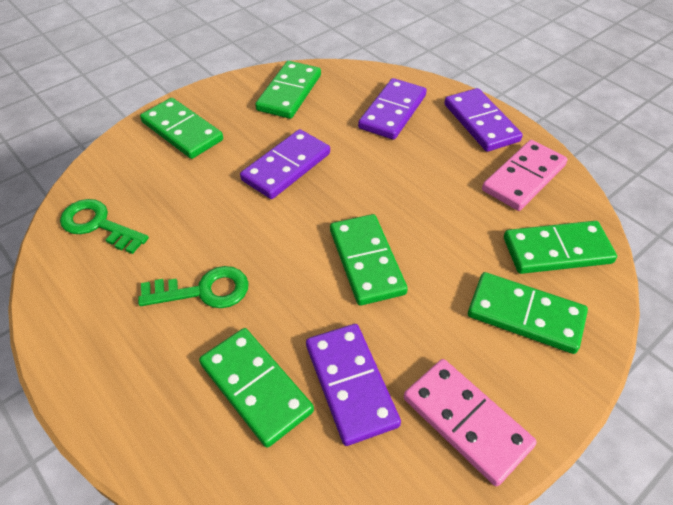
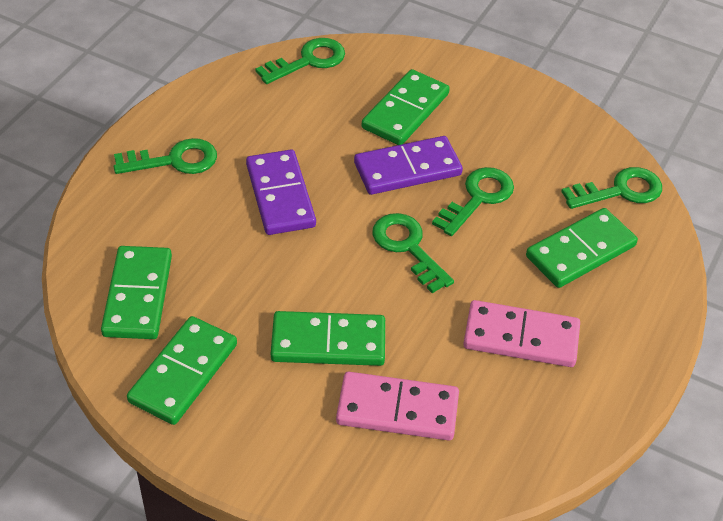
green domino: [140,98,223,159] [199,328,314,448] [255,61,321,119] [330,214,408,306] [468,272,588,354] [504,221,617,274] = 6 -> [101,246,172,339] [127,316,237,425] [271,311,385,366] [362,69,450,145] [526,208,638,288] = 5
green key: [60,199,149,254] [138,266,249,308] = 2 -> [114,138,217,174] [255,38,345,84] [372,213,454,293] [432,167,514,236] [561,167,662,209] = 5
purple domino: [240,129,330,199] [306,324,401,446] [358,78,427,140] [444,88,523,152] = 4 -> [246,150,316,235] [354,136,463,195] = 2

